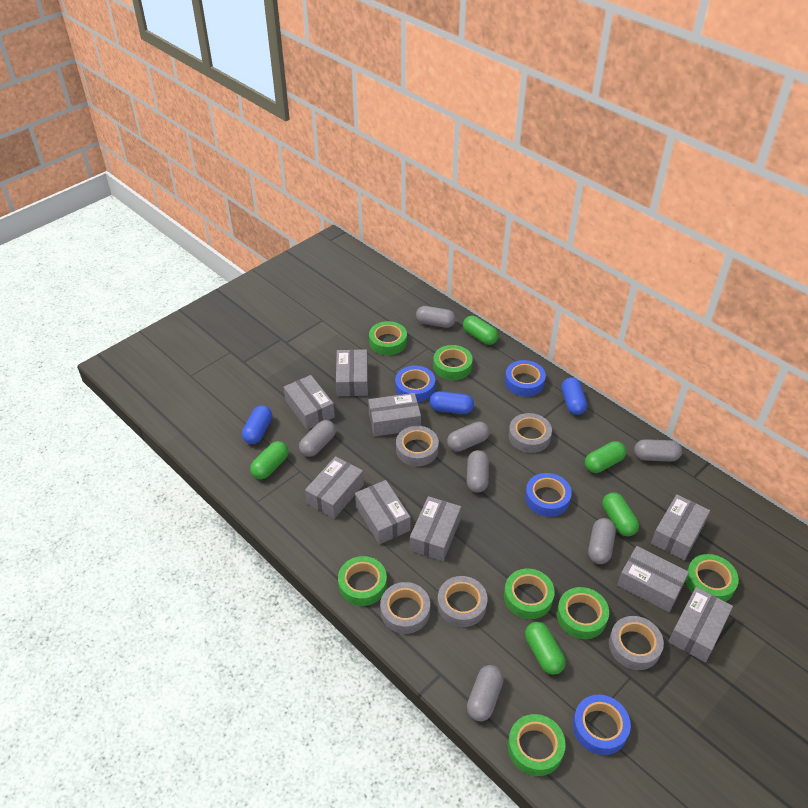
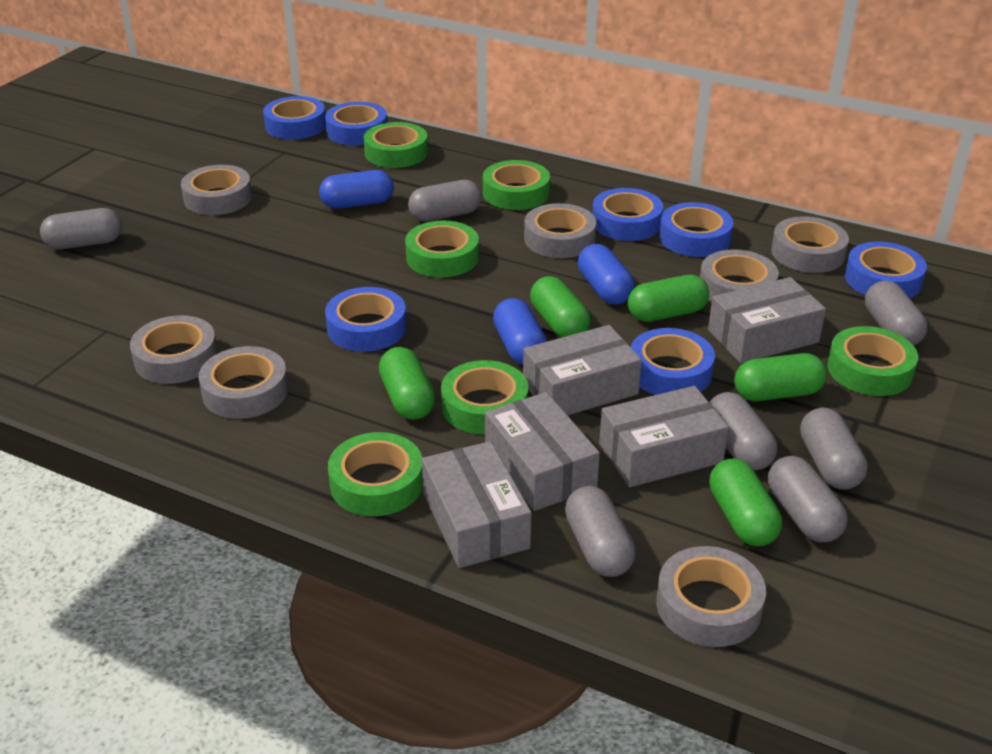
blue tape: [395,366,435,402] [505,360,546,397] [525,473,572,517] [573,695,631,755] = 4 -> [263,96,326,139] [325,102,387,145] [325,287,407,352] [592,188,663,241] [631,328,715,395] [659,202,733,257] [845,242,927,298] = 7
green tape: [338,556,387,606] [369,321,407,355] [433,345,473,380] [504,569,555,619] [508,714,566,776] [557,587,609,639] [685,554,739,602] = 7 -> [328,432,423,516] [363,122,428,168] [405,221,479,277] [441,360,528,435] [483,160,550,210] [827,326,918,396] = 6
grey box: [283,375,335,430] [305,456,364,519] [336,349,368,396] [355,480,411,544] [368,393,421,437] [410,496,461,561] [617,546,689,612] [651,494,710,560] [668,587,733,662] = 9 -> [422,441,531,568] [485,392,600,511] [523,325,642,415] [599,386,729,487] [708,277,826,363] = 5
grey tape: [380,582,430,634] [396,426,439,466] [437,576,487,627] [508,413,552,453] [609,616,664,670] = 5 -> [130,315,218,384] [181,165,252,215] [199,346,288,419] [524,203,596,258] [656,546,766,647] [700,249,779,302] [771,216,849,273] = 7

